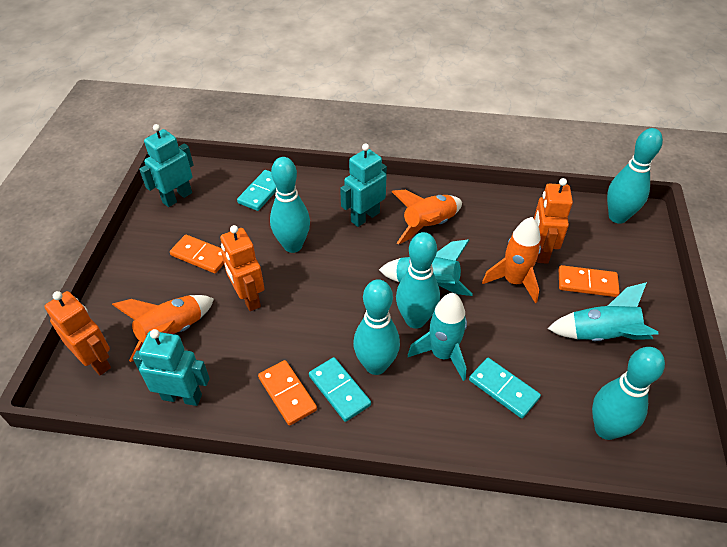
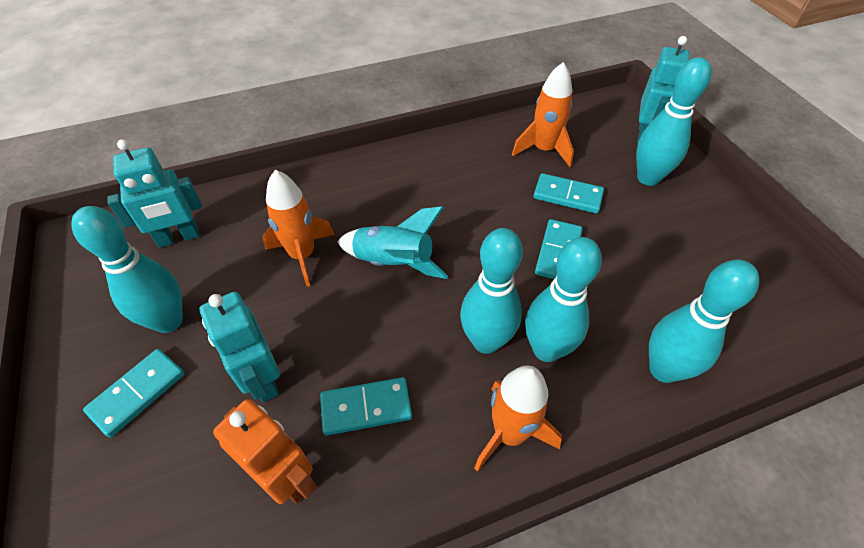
orange domino: [170,234,224,273] [258,360,317,426] [559,265,620,297] = 3 -> none = 0
orange robot: [45,291,111,375] [220,225,265,311] [534,178,573,264] = 3 -> [213,399,317,504] = 1
turquoise domino: [237,170,276,211] [309,357,371,422] [469,358,541,418] = 3 -> [83,349,184,437] [320,377,412,436] [534,173,604,213] [535,219,583,279] = 4
turquoise rocket: [379,239,473,296] [408,293,467,381] [547,282,658,341] = 3 -> [337,207,449,279] = 1

